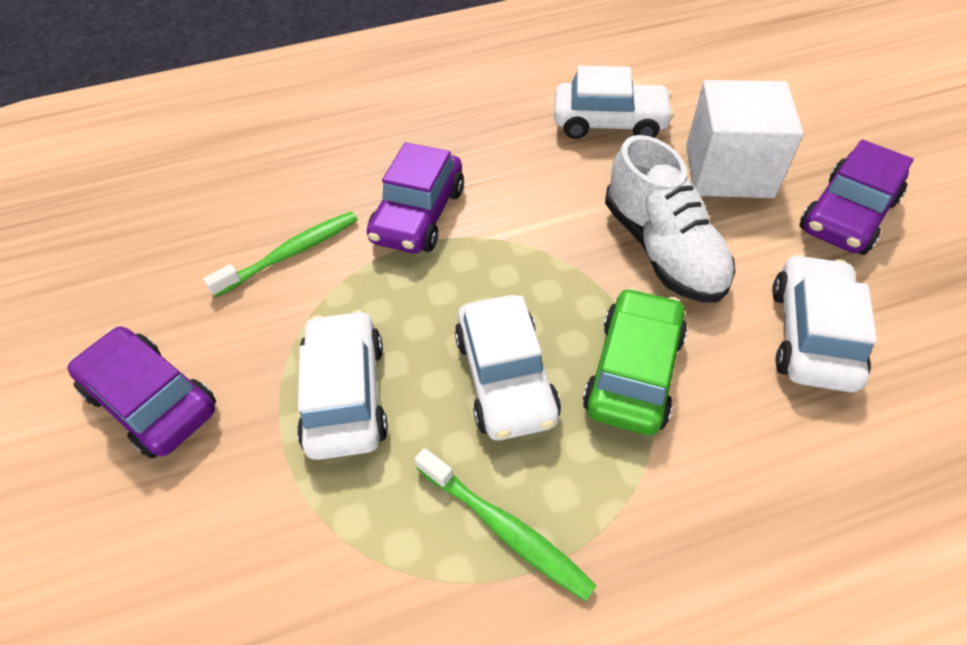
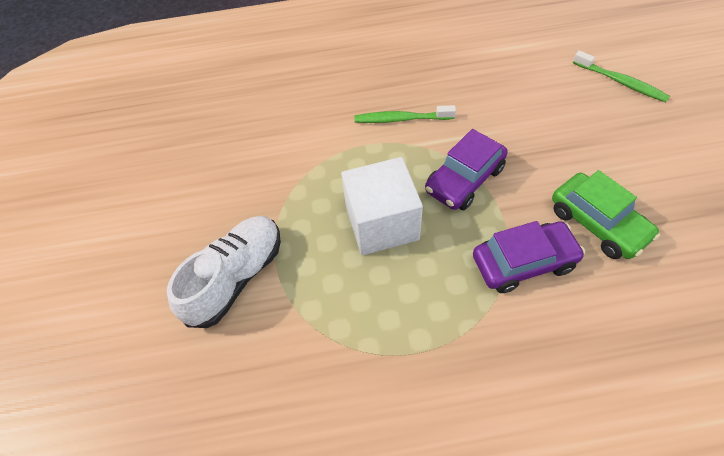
purple car: [67,327,216,458] [367,143,464,253] [799,140,914,255] = 3 -> [425,129,508,210] [473,221,585,293] = 2
white car: [297,310,388,460] [455,295,561,440] [554,66,674,139] [772,254,877,392] = 4 -> none = 0

